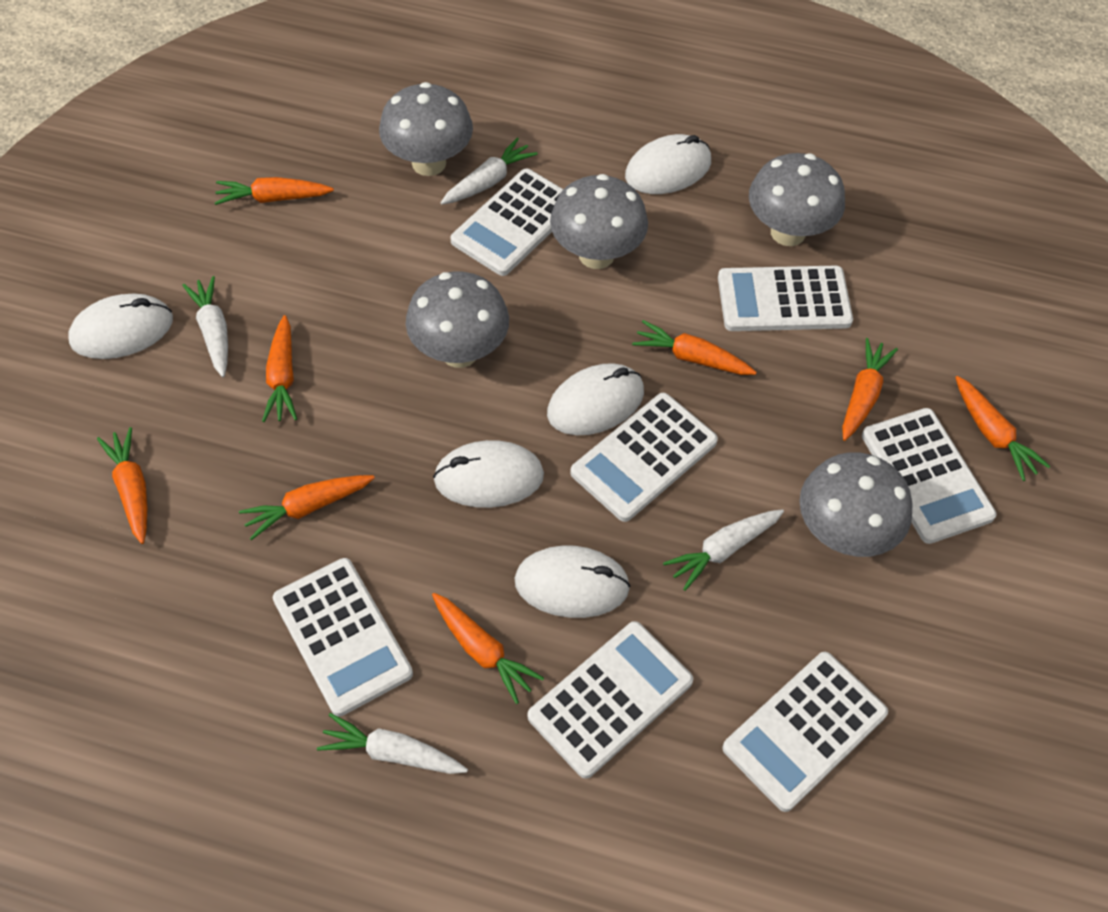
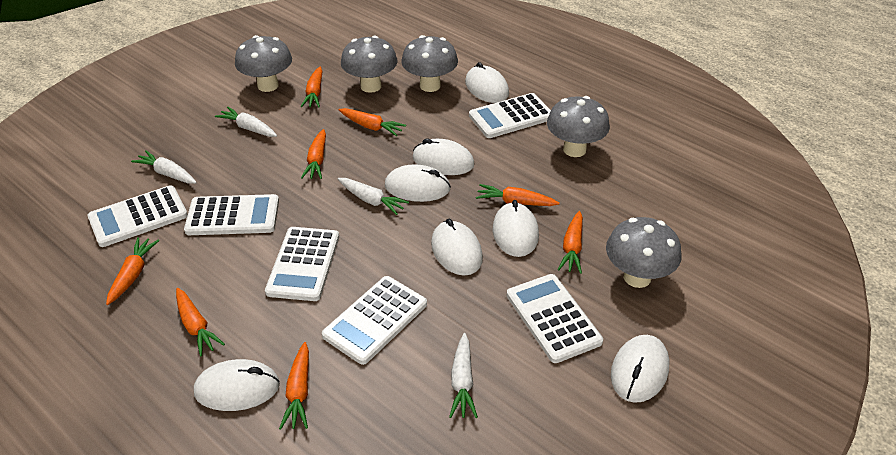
white calculator: [273,558,413,717] [450,169,564,276] [528,621,693,779] [570,393,718,522] [718,266,853,331] [722,652,888,812] [862,408,997,544] = 7 -> [87,185,188,247] [184,194,279,235] [265,227,339,301] [322,276,427,365] [469,93,551,138] [507,274,603,363] = 6
white mouse: [68,294,173,359] [433,440,544,508] [515,545,631,618] [547,363,644,435] [625,134,711,194] = 5 -> [194,359,280,411] [385,164,451,202] [413,139,475,175] [431,219,483,276] [465,62,509,103] [493,200,539,257] [611,335,670,403] = 7

